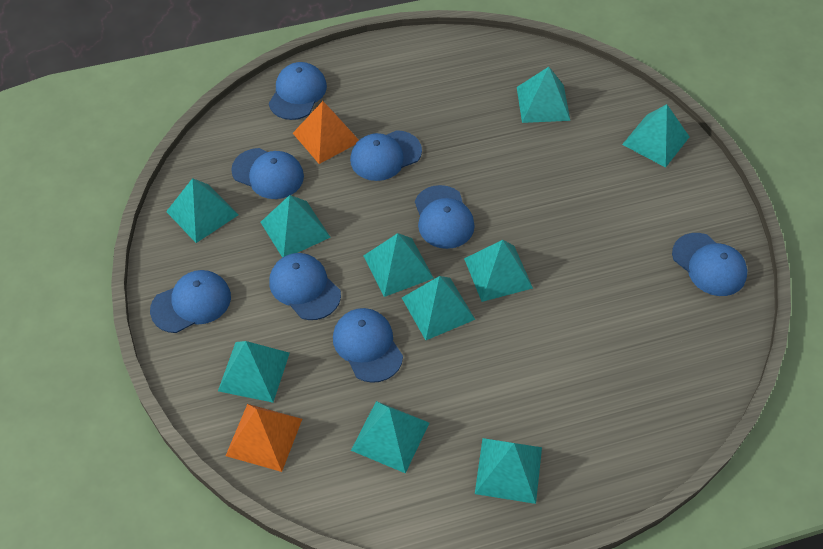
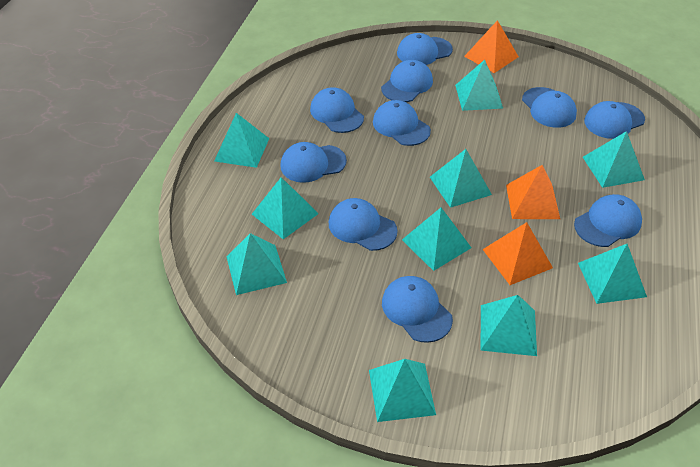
blue cap: [150,270,231,333] [231,148,304,199] [269,62,327,120] [269,253,341,320] [333,308,403,383] [350,130,422,181] [415,185,474,249] [672,233,747,296] = 8 -> [280,142,347,183] [310,87,364,133] [329,198,398,251] [373,100,431,146] [381,60,433,102] [382,276,453,343] [397,33,453,65] [522,87,577,128] [574,194,642,247] [584,101,645,139] = 10
orange pyramid: [226,404,302,472] [293,101,359,164] = 2 -> [464,20,519,73] [483,222,553,285] [506,165,560,219] = 3

